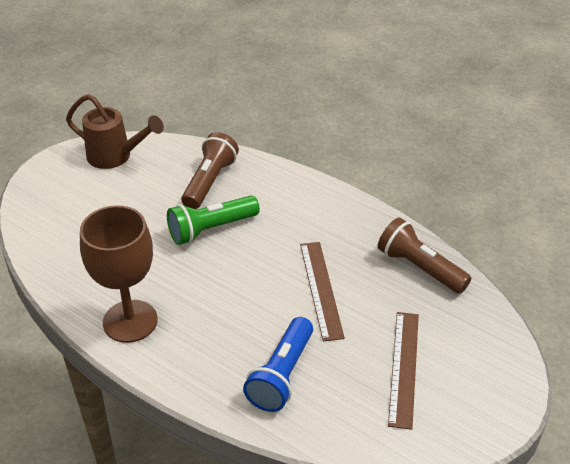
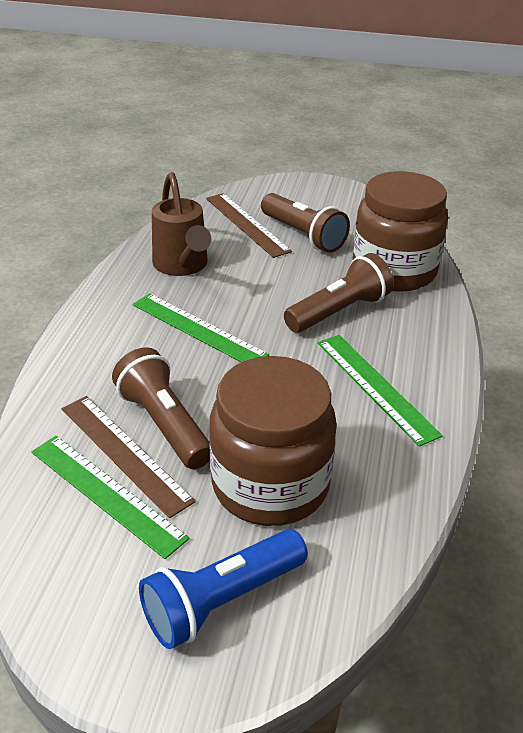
brown flashlight: [181,132,239,209] [378,217,471,294] = 2 -> [112,347,210,469] [261,193,350,253] [284,253,393,333] = 3
brown goblet: [80,205,158,343] = 1 -> none = 0
brown jar: none = 0 -> [209,356,337,526] [353,171,448,292] = 2
green flashlight: [167,196,260,245] = 1 -> none = 0
green ruler: none = 0 -> [31,436,190,559] [133,293,269,362] [318,335,443,447] = 3

